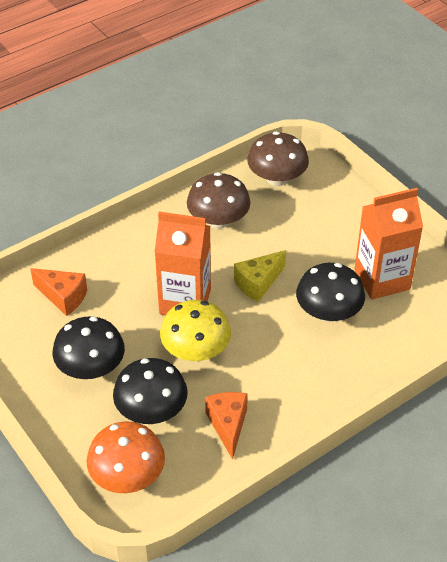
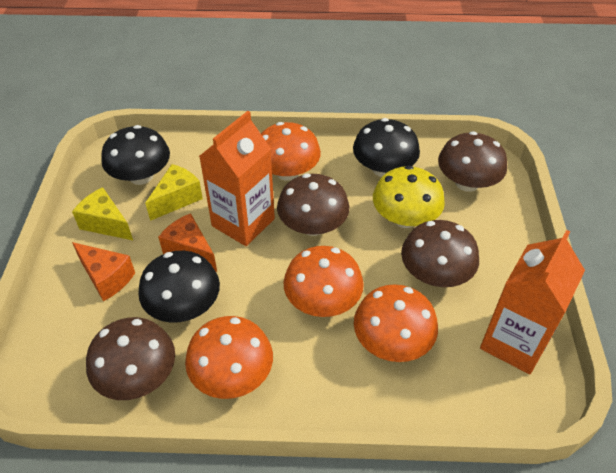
brown mushroom: [187,172,251,229] [247,132,309,186] = 2 -> [86,317,175,400] [277,174,349,236] [401,220,479,287] [438,131,507,192] = 4
orange mushroom: [87,421,165,493] = 1 -> [185,316,273,399] [261,122,321,181] [283,246,364,317] [354,284,438,362] = 4
yellow cheese: [234,250,286,302] = 1 -> [72,187,133,240] [145,164,203,221] = 2

